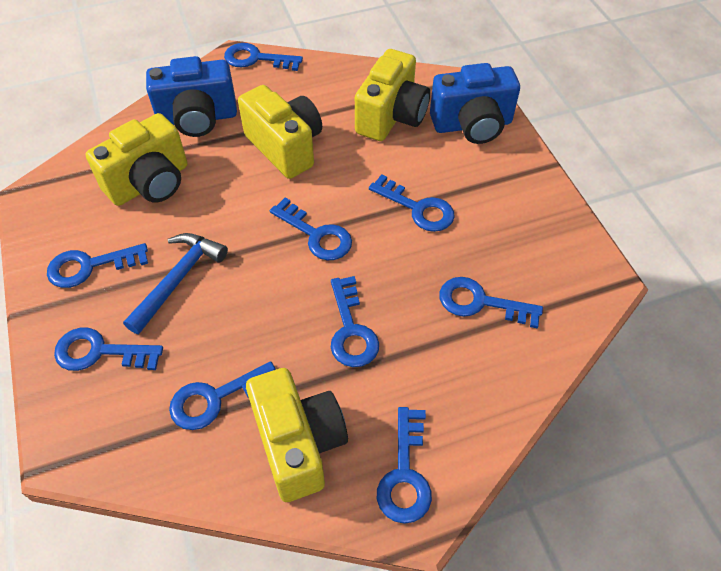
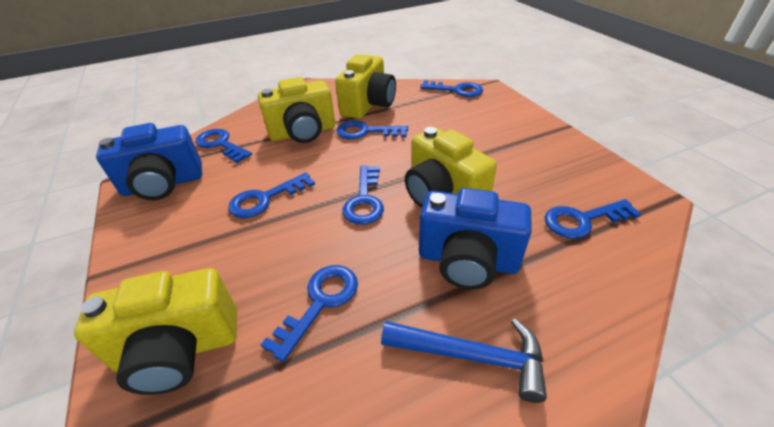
blue key: [47,243,148,288] [54,327,163,371] [169,361,276,430] [224,43,303,71] [270,198,352,261] [331,276,379,367] [369,174,455,232] [377,407,432,524] [439,277,543,329] = 9 -> [195,129,252,163] [228,172,315,218] [261,265,358,362] [337,121,408,139] [342,166,384,225] [420,80,483,97] [545,199,641,239] = 7

